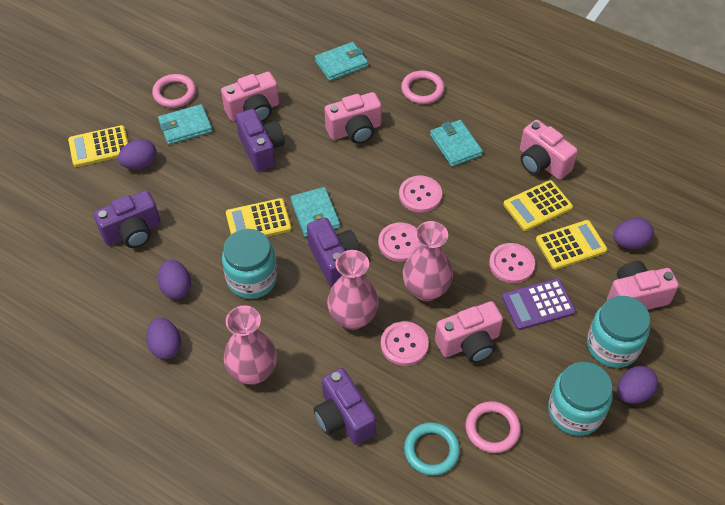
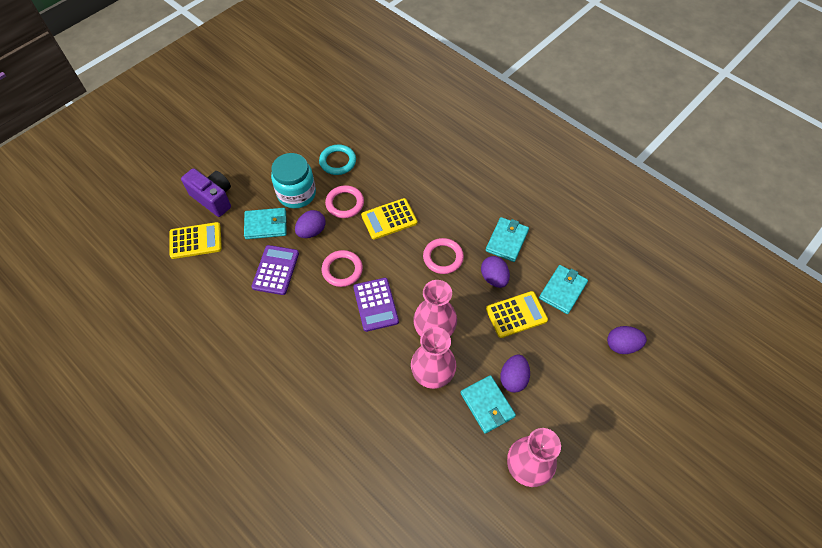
pink button: [378,223,421,262] [381,321,429,366] [399,176,442,213] [489,243,535,283] = 4 -> none = 0
pink camera: [221,72,279,122] [325,92,382,144] [435,301,503,363] [520,120,578,180] [607,261,679,310] = 5 -> none = 0
purple calculator: [502,278,576,330] = 1 -> [252,245,299,295] [353,278,399,332] = 2
purple camera: [93,191,161,248] [236,109,285,172] [307,218,360,287] [314,368,376,445] = 4 -> [181,168,231,217] = 1
purple egg: [118,139,157,169] [146,318,181,359] [158,259,191,299] [613,218,654,249] [617,366,658,404] = 5 -> [295,210,326,238] [481,256,510,288] [500,354,530,393] [607,326,647,354] = 4
turquoise jar: [222,229,277,299] [548,362,613,436] [587,296,650,368] = 3 -> [271,153,316,208] = 1
yellow calculator: [68,125,128,167] [226,198,292,237] [503,180,573,231] [536,220,607,270] = 4 -> [170,222,222,259] [361,198,417,240] [486,291,548,338] = 3

